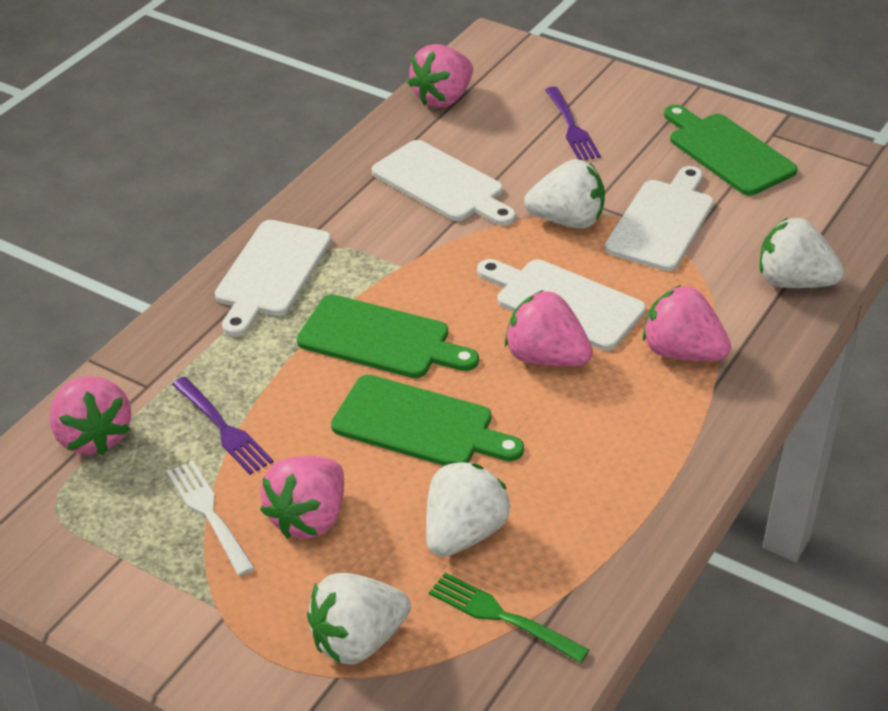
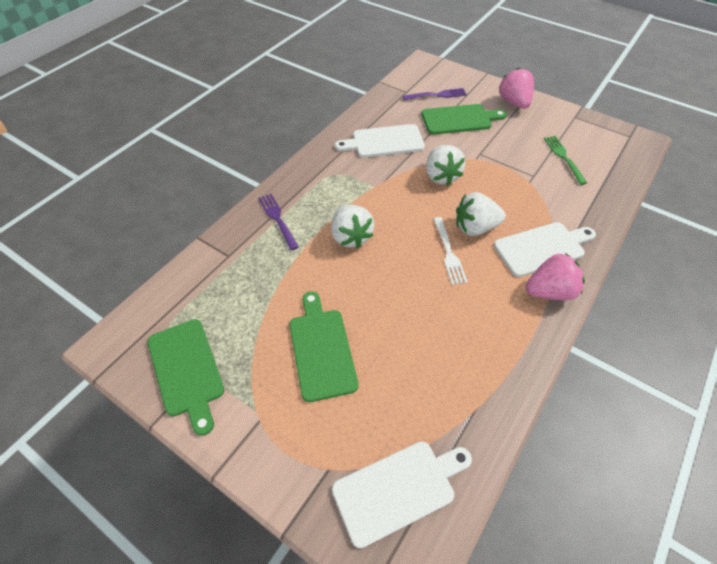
pink strawberry: [49,376,131,455] [260,456,344,539] [408,44,473,108] [505,290,593,366] [643,285,731,361] = 5 -> [499,68,534,109] [525,253,585,300] = 2
white cutting board: [215,220,331,337] [372,140,516,226] [477,259,646,350] [605,166,714,271] = 4 -> [332,441,472,548] [335,124,425,158] [494,222,596,277] = 3
white strawberry: [307,573,411,665] [426,461,510,557] [524,159,605,229] [759,218,844,288] = 4 -> [331,205,374,248] [426,145,466,186] [456,192,506,236] = 3

